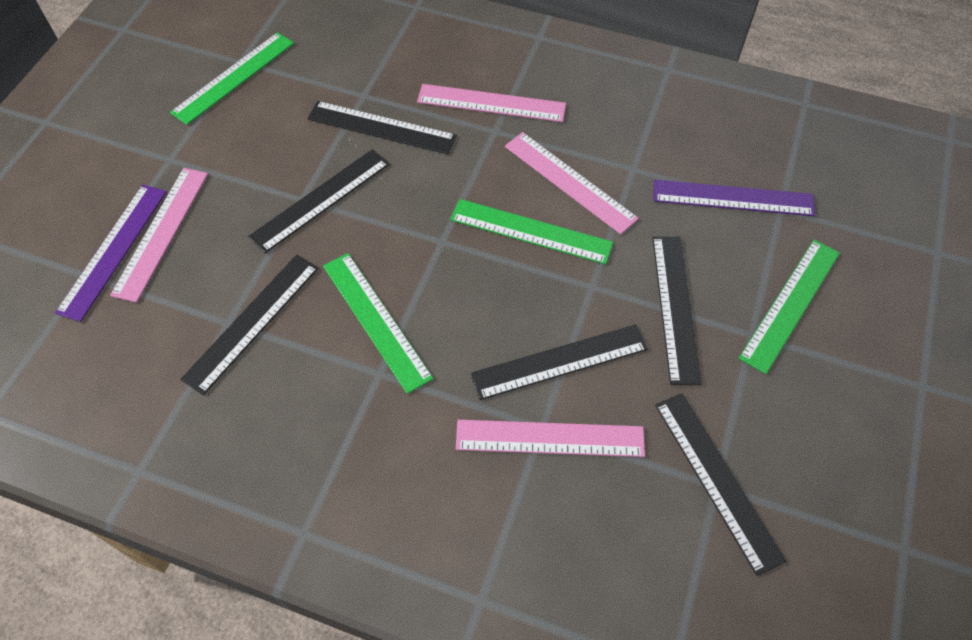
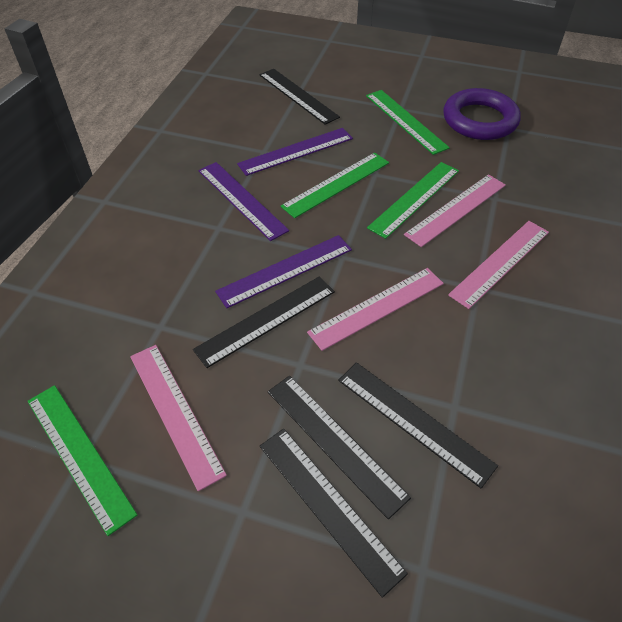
black ruler: [180,255,319,395] [248,149,390,253] [307,101,457,154] [470,324,648,400] [652,236,701,385] [655,393,786,576] = 6 -> [193,277,335,368] [259,69,340,125] [260,429,408,598] [268,376,411,520] [338,362,498,488] = 5
purple ring: none = 0 -> [443,88,521,140] = 1
purple ruler: [55,185,167,322] [653,180,815,216] = 2 -> [198,162,289,241] [215,235,352,308] [237,128,353,176] = 3

